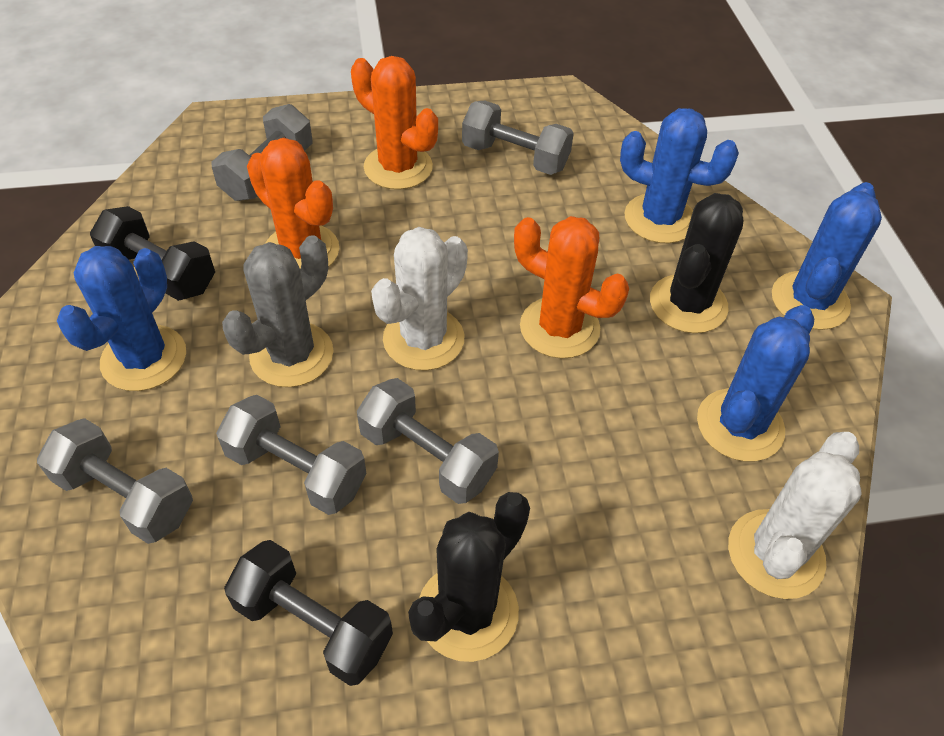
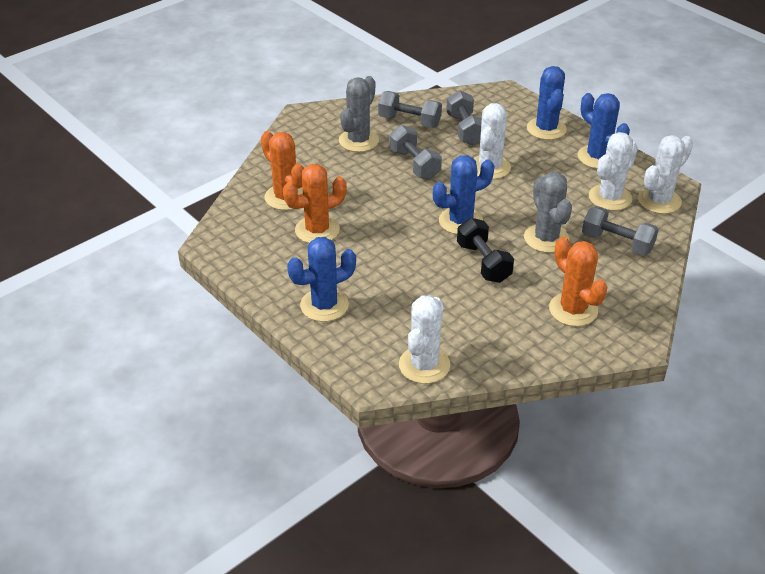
black cactus: [408,492,530,662] [650,193,743,333] = 2 -> none = 0
black dumbbell: [90,206,215,301] [224,540,393,686] = 2 -> [457,218,514,283] = 1
grey cactus: [222,235,334,387] = 1 -> [339,76,379,152] [524,172,572,253] = 2
grey dumbbell: [37,418,193,544] [212,104,313,201] [216,395,367,515] [357,378,499,504] [462,101,574,175] = 5 -> [378,91,442,128] [389,125,442,180] [446,90,482,145] [582,206,659,256] = 4
white cactus: [371,227,468,370] [728,432,861,599] = 2 -> [399,295,450,384] [474,103,511,179] [589,132,638,211] [638,135,693,214] = 4

